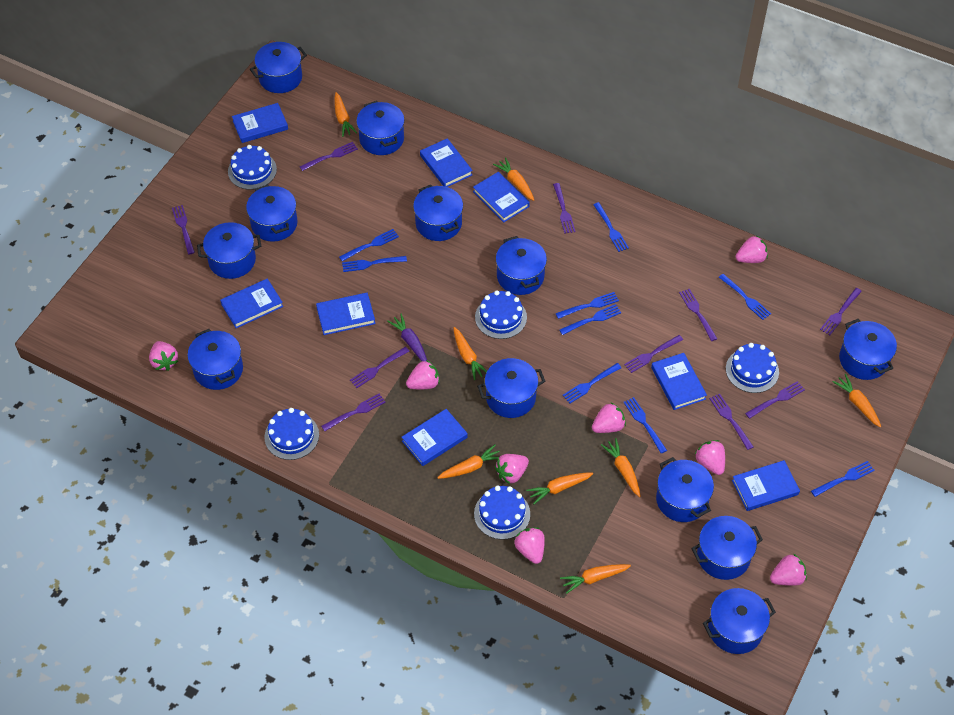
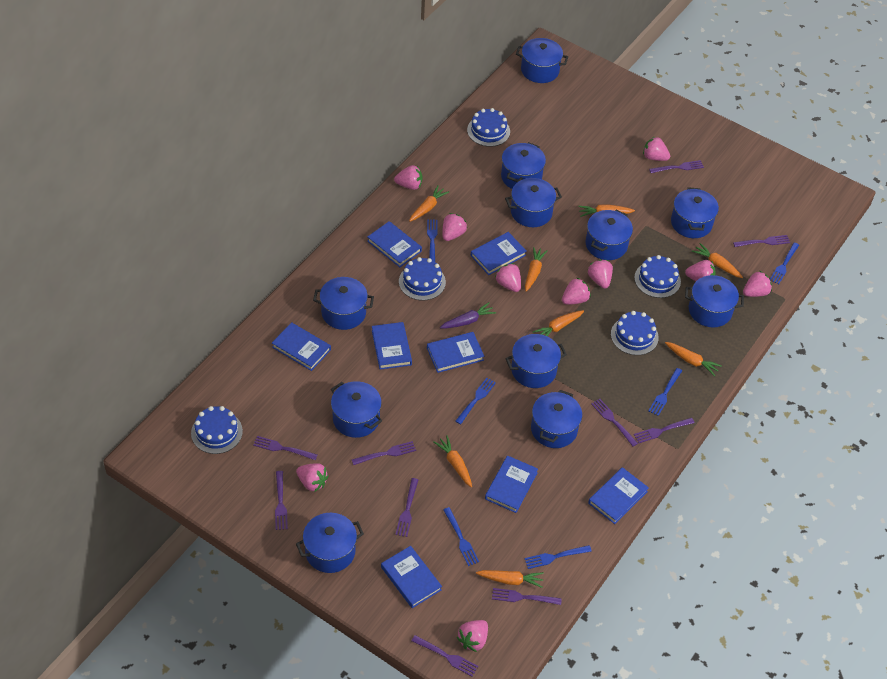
blue fork: [339,229,399,261] [342,256,407,272] [556,292,619,319] [559,304,621,335] [562,363,621,403] [593,202,629,252] [623,397,667,453] [719,274,771,320] [811,461,875,497] = 9 -> [427,219,438,262] [443,507,479,566] [455,378,496,424] [524,545,592,569] [648,368,682,416] [770,243,799,284] = 6
blue pot: [187,329,243,390] [197,222,261,279] [246,185,297,242] [250,42,307,93] [356,101,405,155] [413,185,463,241] [477,358,545,418] [496,236,547,295] [656,457,714,522] [691,516,763,580] [703,588,776,654] [839,319,897,380] = 12 -> [296,513,364,573] [313,277,374,330] [331,381,382,438] [501,142,546,189] [505,178,562,227] [505,334,567,388] [516,38,568,83] [531,390,582,448] [586,210,633,260] [671,187,719,238] [685,275,744,328] = 11
pink strawberry: [149,341,178,371] [406,360,440,389] [495,454,529,484] [514,527,545,564] [592,403,626,433] [695,440,725,475] [736,235,768,263] [770,554,807,586] = 8 -> [296,463,328,491] [394,165,422,190] [442,213,467,241] [457,620,488,652] [495,263,521,292] [562,278,591,305] [588,259,613,289] [643,137,670,161] [685,260,716,281] [743,271,772,297] = 10

